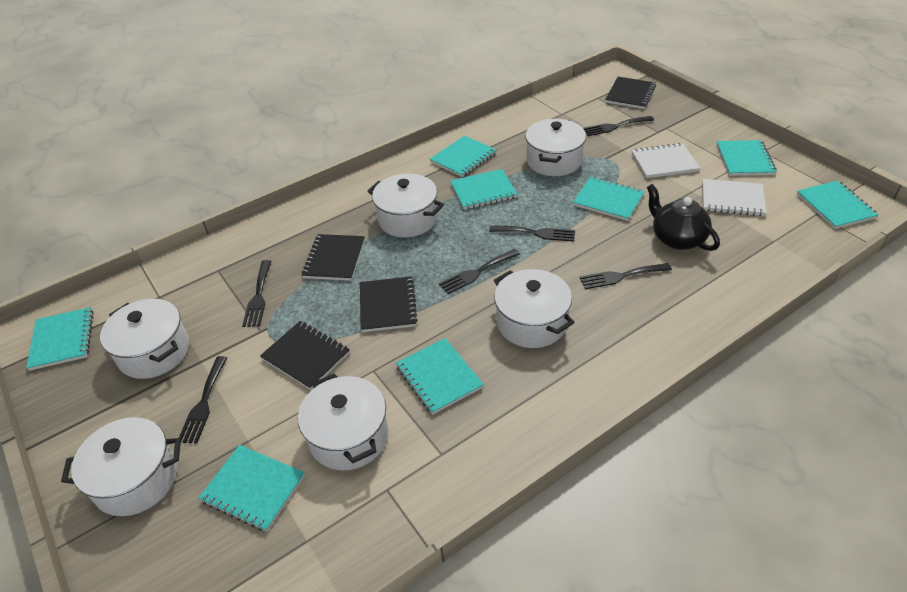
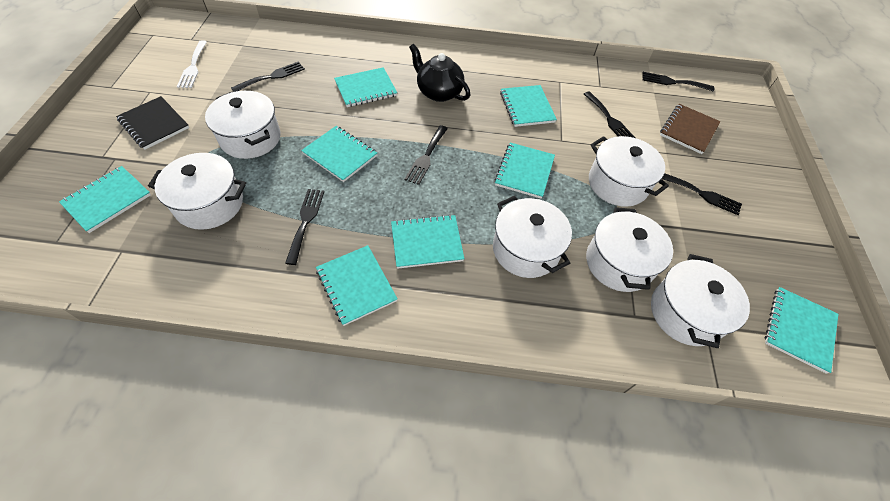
black notebook: [260,321,350,390] [302,234,365,281] [360,277,417,332] [605,77,656,109] = 4 -> [116,96,189,150] = 1
brown notebook: none = 0 -> [660,104,721,154] = 1
white fork: none = 0 -> [177,40,207,88] = 1
white notebook: [631,143,700,178] [702,179,767,216] = 2 -> none = 0

